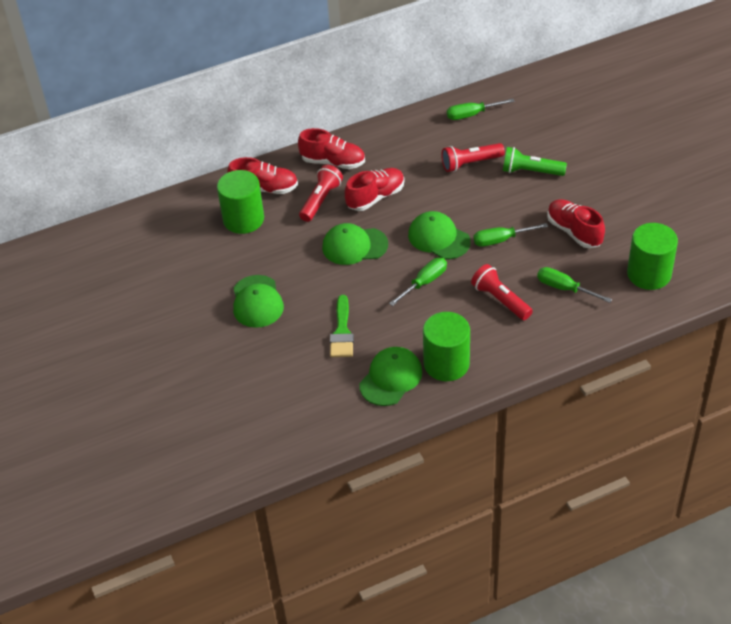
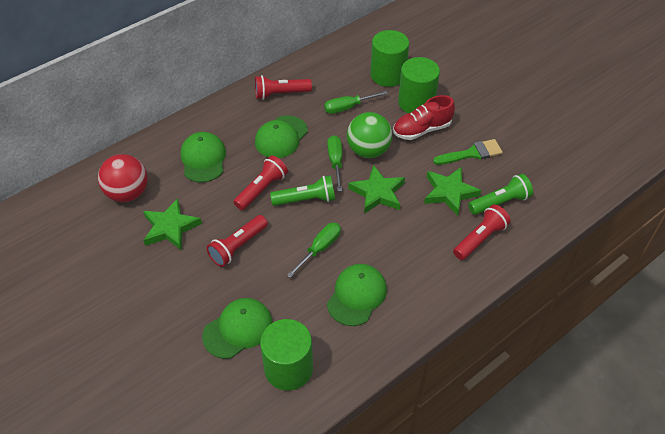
green ball: none = 0 -> [347,112,392,158] = 1
green flashlight: [503,147,567,176] = 1 -> [270,175,335,206] [468,174,533,215] = 2
green screwdriver: [389,258,447,306] [447,99,515,120] [474,223,548,247] [537,267,612,303] = 4 -> [287,223,341,278] [324,91,388,114] [327,135,342,192] = 3
green star: none = 0 -> [143,198,202,250] [348,165,405,214] [424,167,481,216] = 3
red ball: none = 0 -> [98,154,148,202] = 1
red flashlight: [299,164,343,222] [441,143,505,172] [471,264,533,320] = 3 -> [206,215,268,267] [234,155,288,210] [255,75,312,100] [453,205,511,260] = 4
red shoe: [227,157,298,194] [298,128,365,169] [345,168,404,211] [547,199,605,248] = 4 -> [393,95,455,140] = 1

